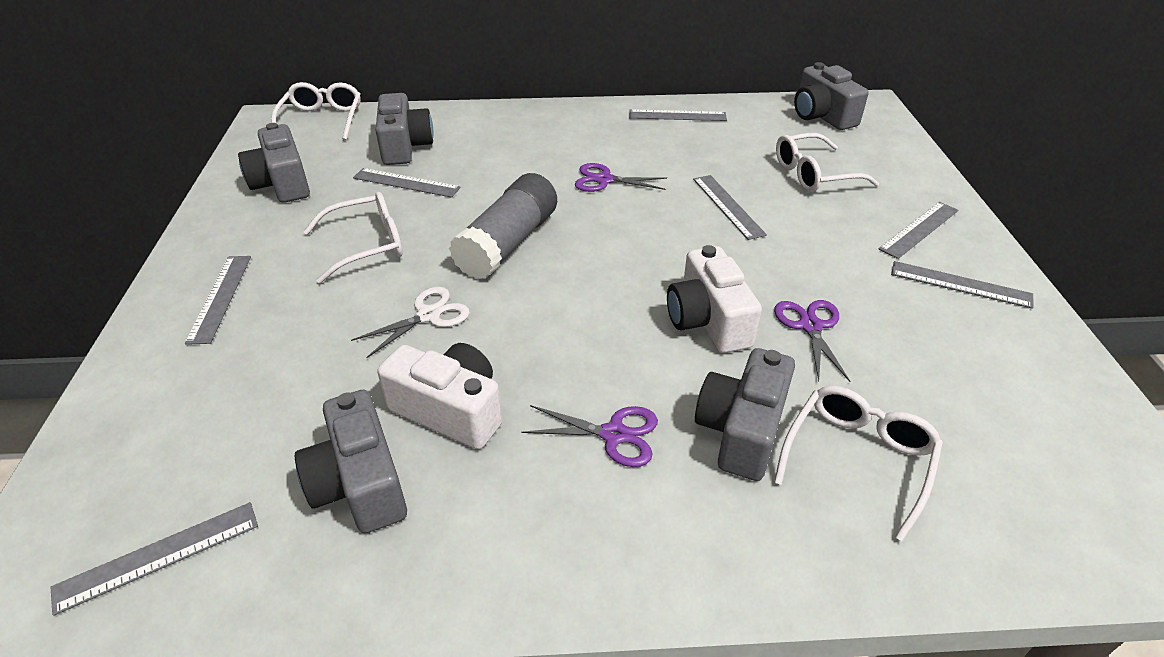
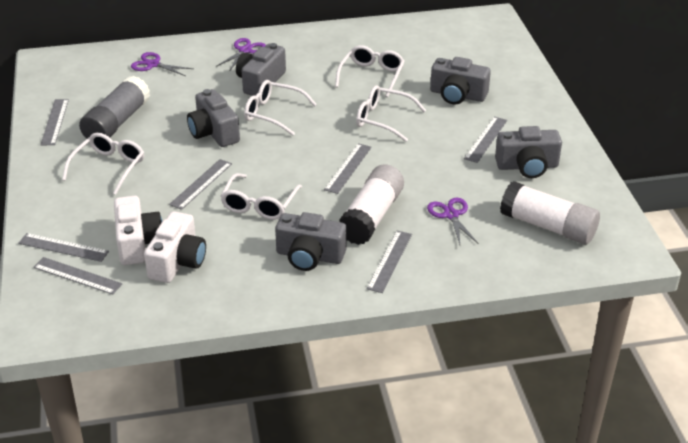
white glasses: [271,82,361,140] [303,192,403,283] [774,386,943,542] [776,133,879,192] = 4 -> [62,133,144,195] [220,173,302,220] [244,80,317,136] [335,45,405,97] [356,85,426,142] = 5
white glue stick: none = 0 -> [339,164,404,245] [500,181,600,244] = 2
white scissors: [351,287,470,358] = 1 -> none = 0

